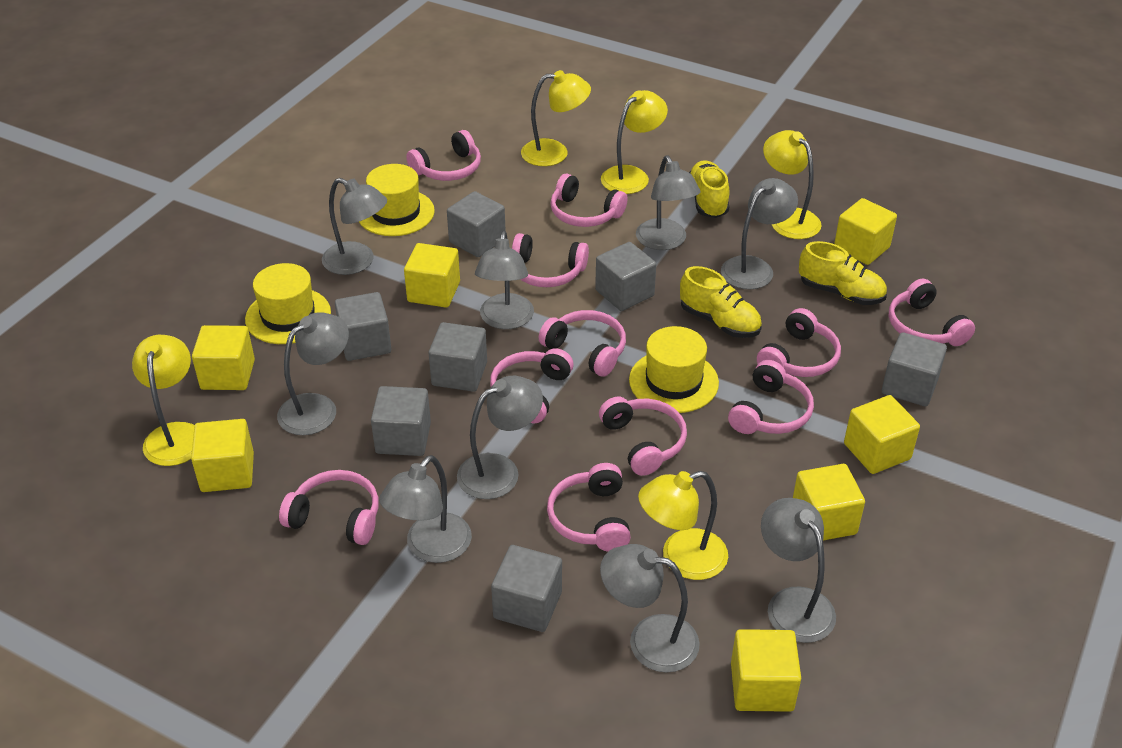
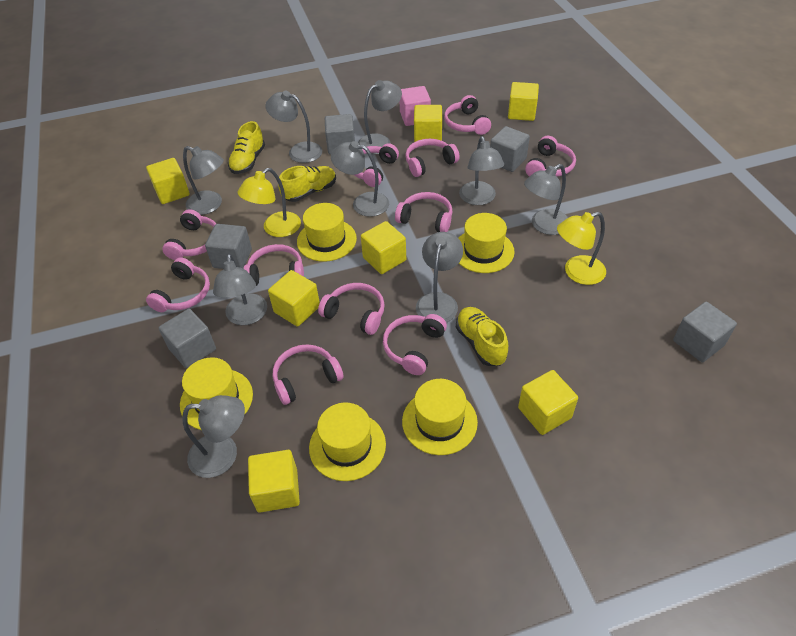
grey cube: [335,292,391,361] [371,386,431,456] [429,322,487,392] [447,191,506,257] [491,545,562,632] [595,242,656,311] [882,332,947,407] = 7 -> [159,309,216,368] [205,224,252,269] [325,114,355,154] [490,126,530,172] [673,302,737,362] = 5
pink cube: none = 0 -> [400,86,431,126] = 1
yellow hat: [245,263,331,344] [359,164,435,236] [629,326,719,413] = 3 -> [180,357,253,430] [297,203,357,262] [309,402,386,481] [402,379,478,455] [458,213,515,273] = 5
yellow lamp: [132,335,195,466] [521,70,591,166] [601,90,668,194] [638,471,728,580] [763,130,821,239] = 5 -> [237,168,301,237] [557,212,606,285] = 2

